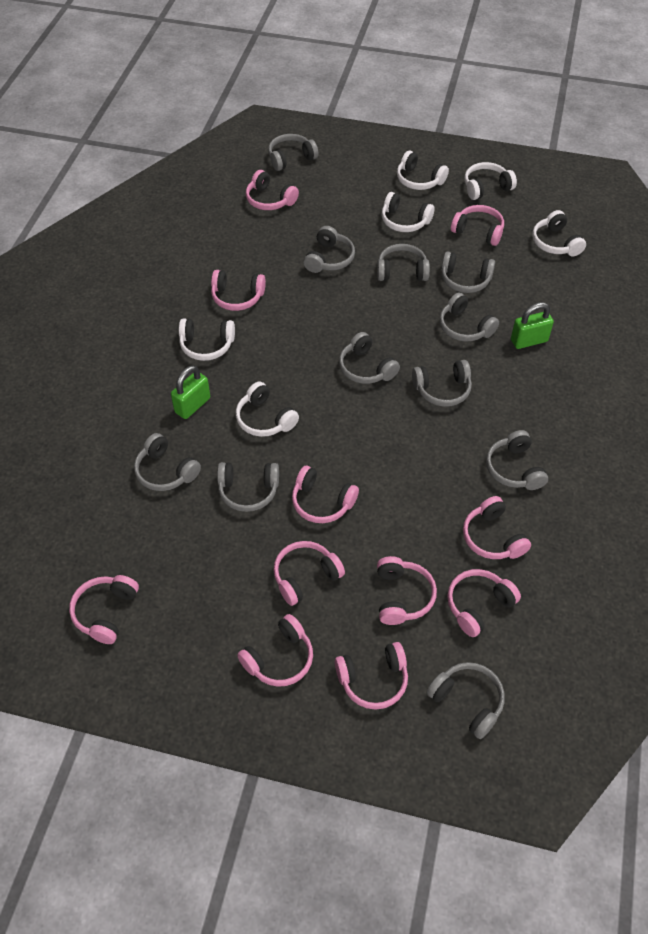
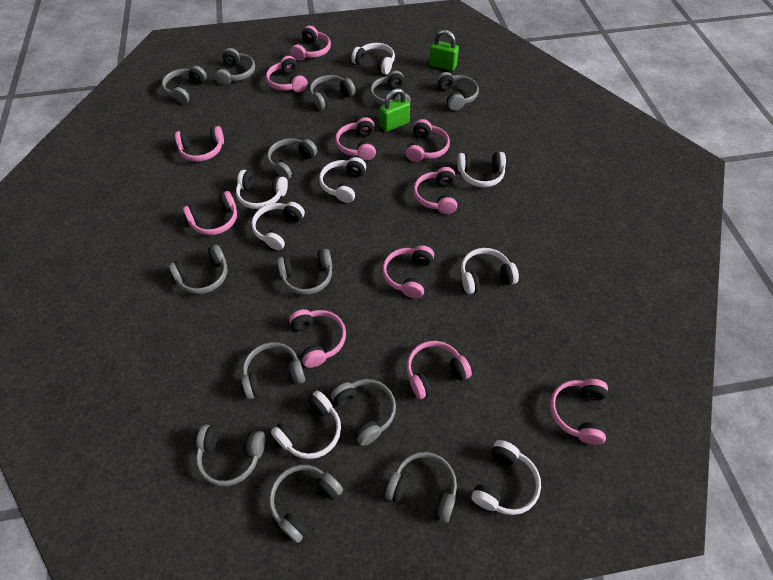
grey headphones: [134,433,201,491] [217,462,279,512] [268,134,319,171] [303,226,355,273] [339,332,400,384] [377,244,430,281] [412,360,472,407] [427,662,505,739] [439,292,499,342] [441,251,495,293] [486,430,548,490] = 11 -> [162,66,207,104] [169,244,227,294] [196,425,265,486] [214,48,255,85] [242,342,305,399] [267,138,317,180] [269,464,343,543] [277,249,332,295] [309,75,356,110] [330,379,396,446] [370,70,411,105] [385,452,457,523] [437,72,479,111] = 13
white headphones: [179,319,235,361] [236,382,299,437] [382,192,435,232] [397,151,449,190] [464,162,517,200] [532,210,586,256] = 6 -> [236,170,288,209] [251,202,305,250] [271,390,341,459] [319,157,366,203] [351,43,395,75] [457,152,506,187] [461,248,519,294] [472,440,541,515] = 8

